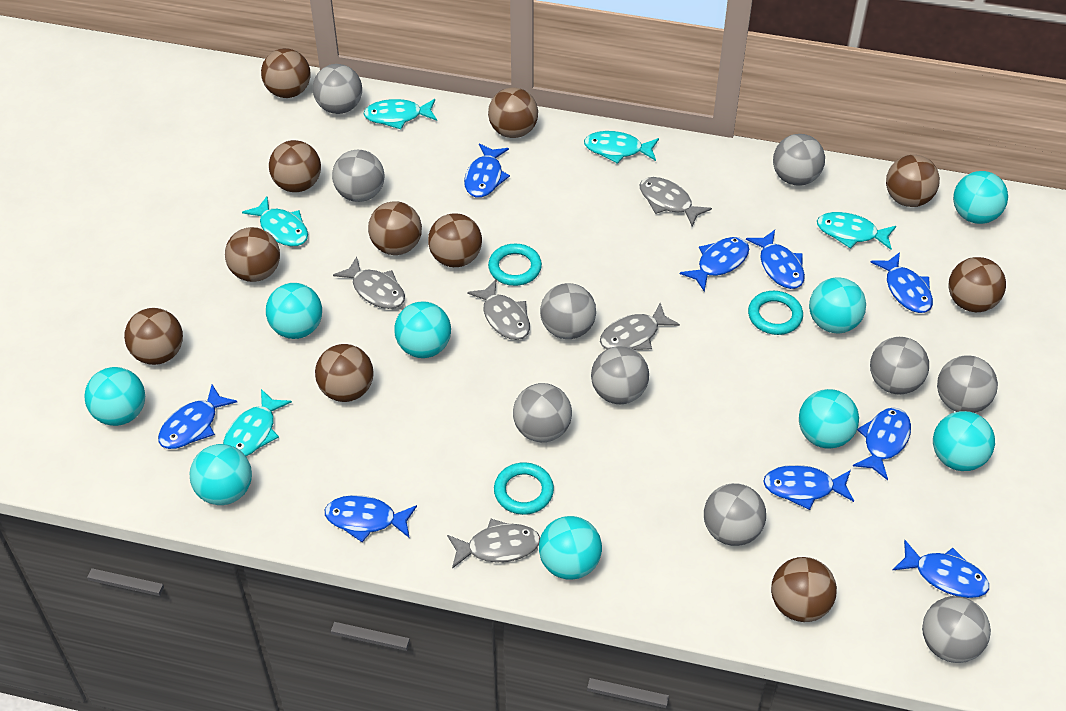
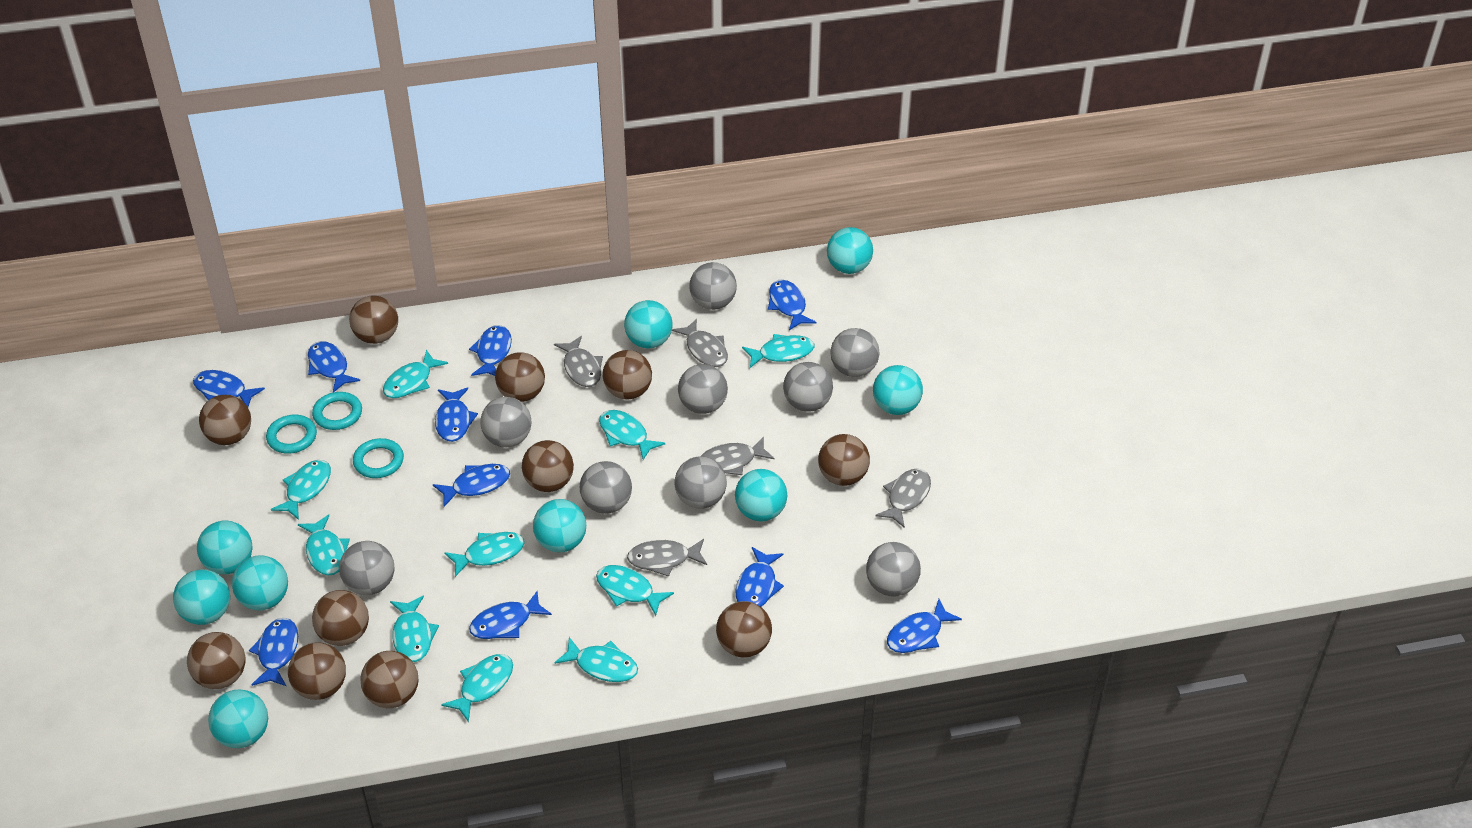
blue fish: [158,385,237,449] [325,495,417,542] [464,143,510,198] [680,237,749,292] [746,230,805,289] [763,465,854,510] [853,407,911,480] [871,252,933,313] [893,540,989,598] = 9 -> [193,370,265,407] [249,618,298,686] [308,341,360,392] [433,464,510,507] [435,388,478,442] [469,325,512,376] [469,591,552,639] [736,547,784,607] [768,280,816,330] [887,599,962,653] = 10
grey ball: [313,64,362,114] [332,150,384,202] [513,383,572,442] [540,283,596,339] [591,346,649,404] [704,483,766,546] [773,134,825,186] [870,337,929,395] [922,596,991,663] [937,355,998,413] = 10 -> [339,541,394,595] [480,397,532,447] [580,461,632,514] [675,457,727,509] [678,364,728,414] [689,262,737,310] [783,362,833,412] [830,328,880,377] [866,542,921,597] = 9
turquoise fish: [223,389,292,456] [242,196,308,247] [363,99,437,129] [584,131,659,164] [817,212,896,250] = 5 -> [271,460,331,520] [298,514,350,575] [383,350,448,398] [390,596,439,662] [441,654,513,722] [445,532,525,577] [554,637,638,682] [596,565,674,616] [599,410,665,460] [742,334,815,368] = 10

